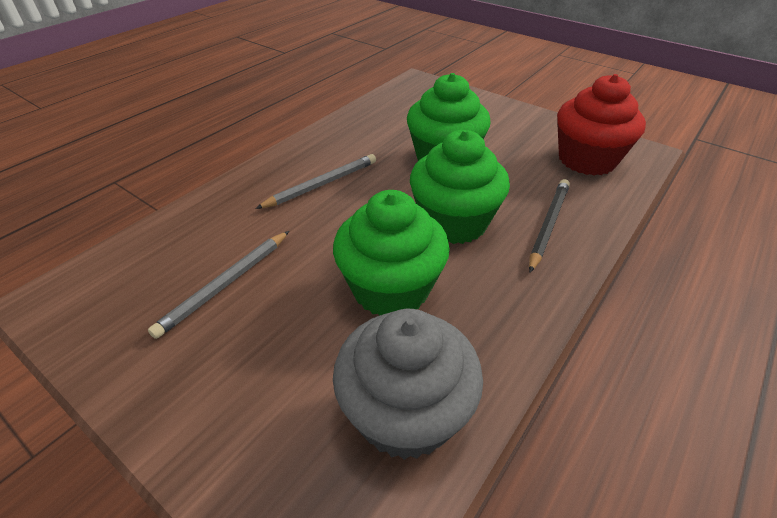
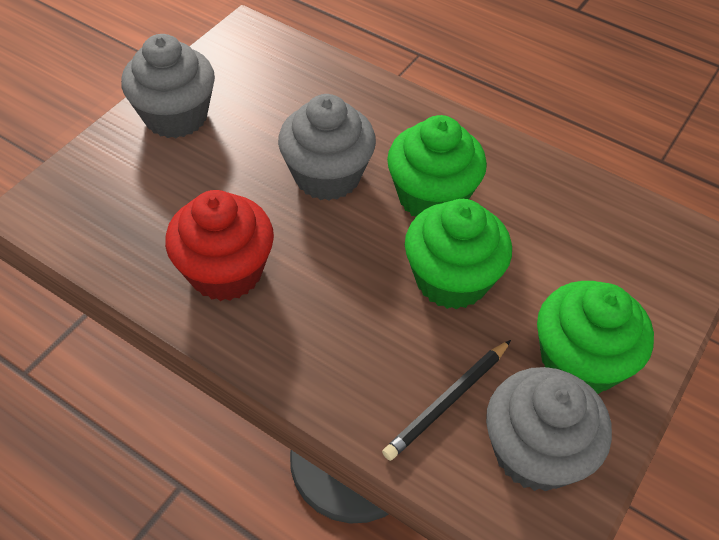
grey cupcake: [333,309,483,460] = 1 -> [121,34,215,138] [278,94,376,200] [486,367,612,491] = 3
grey pencil: [148,231,289,339] [255,154,376,209] = 2 -> none = 0

